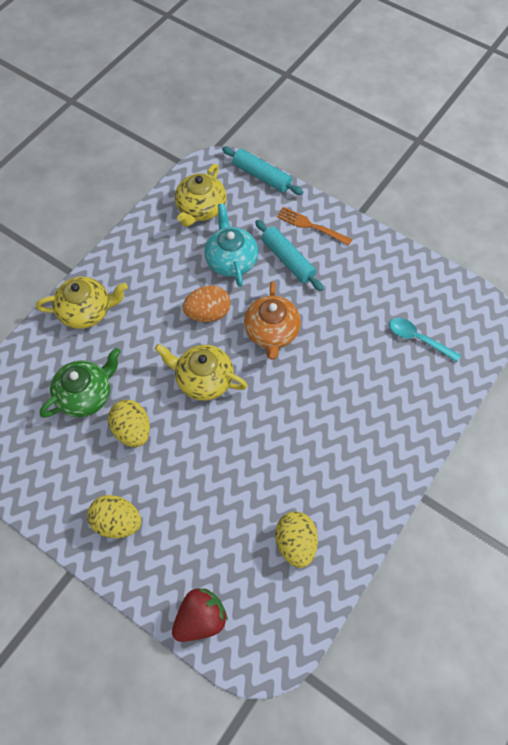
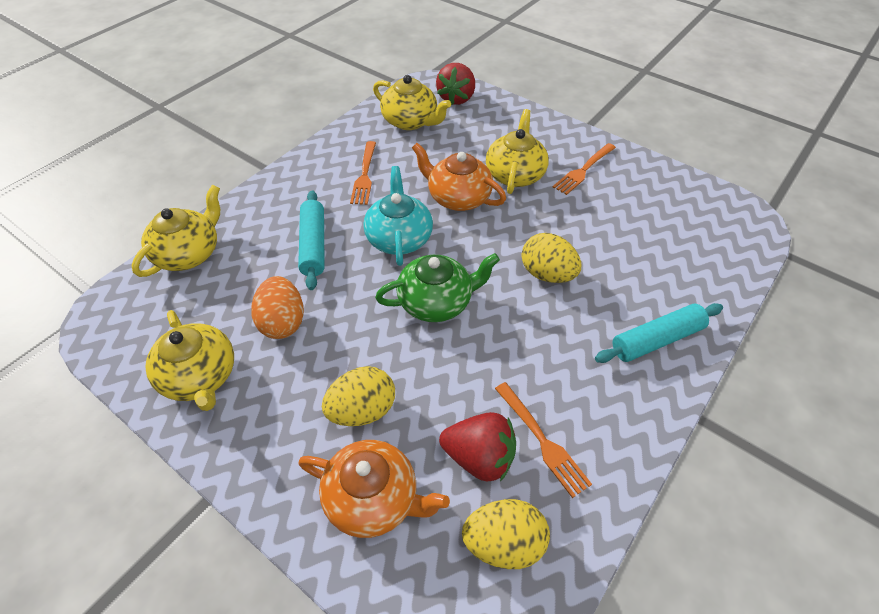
orange fork: [277,207,352,246] = 1 -> [350,141,376,205] [495,382,592,498] [553,143,616,195] = 3
orange teapot: [244,281,301,360] = 1 -> [298,440,450,538] [412,143,506,211] = 2
red strawberry: [172,588,228,642] = 1 -> [436,63,475,105] [439,412,516,481] = 2
turquoise spoon: [389,318,461,362] = 1 -> none = 0
yellow teapot: [36,277,128,329] [155,344,248,401] [175,164,227,227] = 3 -> [132,185,220,277] [145,310,234,411] [373,75,451,130] [486,109,549,194] = 4

